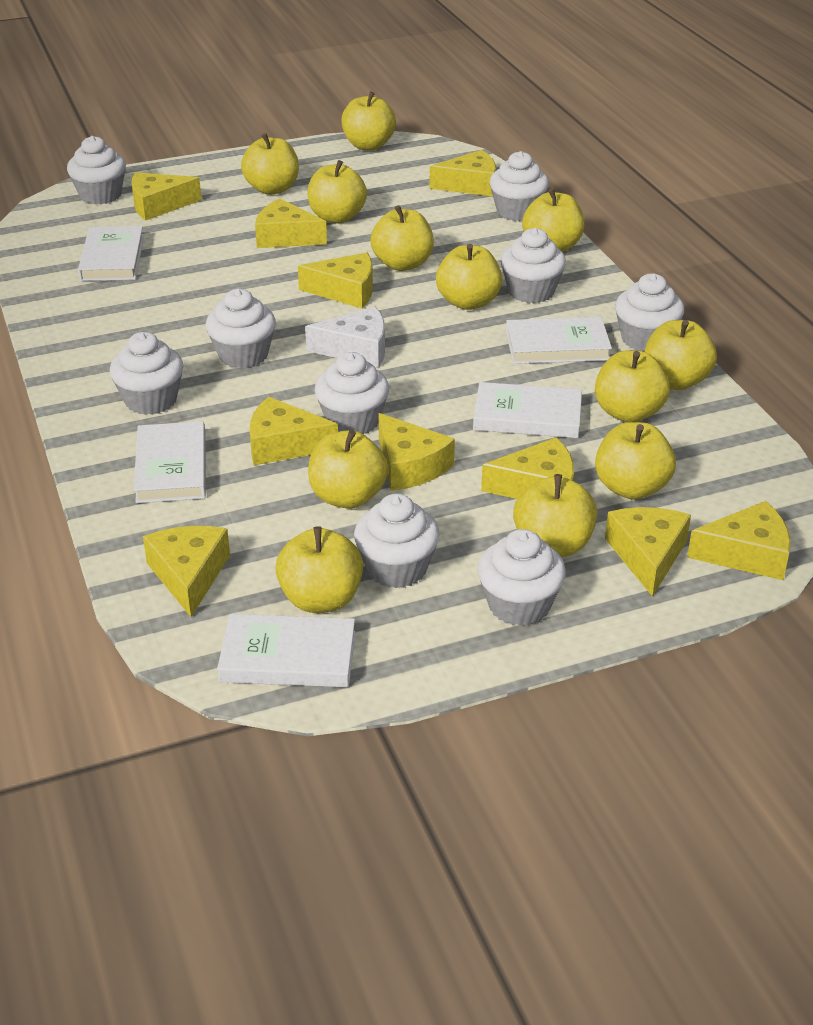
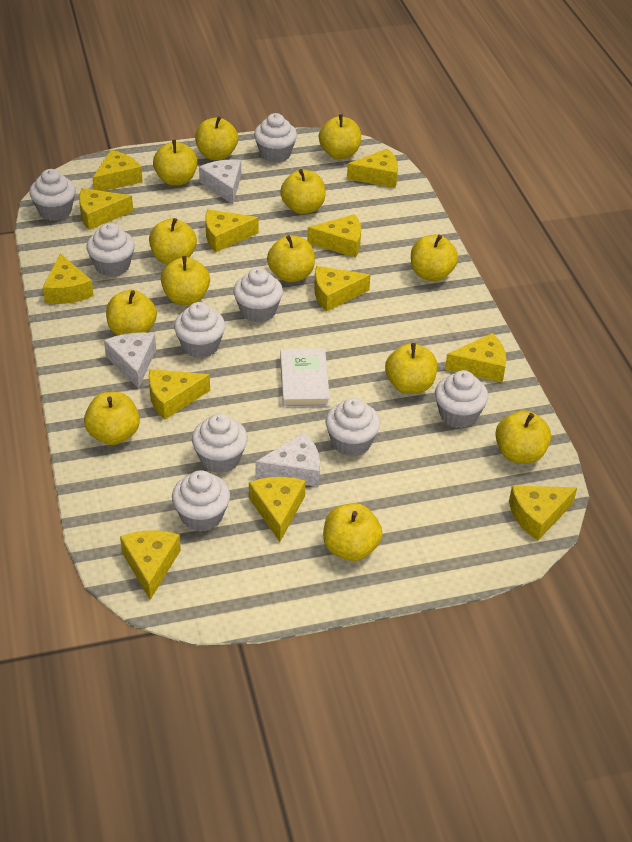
white book: [78,226,144,281] [134,421,206,503] [217,614,355,687] [473,382,582,438] [506,317,612,364] = 5 -> [280,348,330,407] = 1
white cheese: [305,307,385,367] = 1 -> [104,332,156,389] [199,159,241,204] [255,432,320,487] = 3
yellow apple: [241,133,299,195] [275,526,363,613] [308,160,367,223] [308,430,388,509] [341,91,396,150] [370,205,434,271] [436,244,502,310] [513,474,597,557] [522,188,584,252] [595,350,670,422] [595,422,676,500] [644,320,717,390] = 12 -> [84,392,140,445] [106,290,157,336] [149,218,197,265] [153,140,197,186] [161,256,210,305] [195,116,238,160] [267,235,315,282] [280,169,326,214] [319,114,361,159] [323,503,382,561] [385,343,437,394] [411,234,458,281] [495,410,551,464] = 13
yellow cheese: [131,172,202,221] [143,526,230,617] [250,397,338,465] [255,198,327,248] [298,253,373,308] [379,413,455,491] [429,150,496,197] [481,437,574,499] [605,507,691,597] [687,501,791,580] = 10 -> [43,253,94,304] [79,188,133,230] [92,150,143,191] [120,530,181,600] [149,369,210,420] [205,209,259,252] [249,477,306,542] [307,214,361,258] [314,266,370,312] [347,148,398,188] [445,333,506,383] [509,485,577,541] = 12

